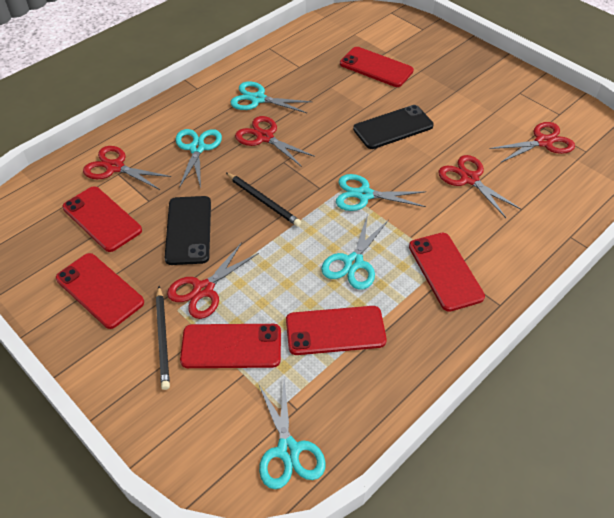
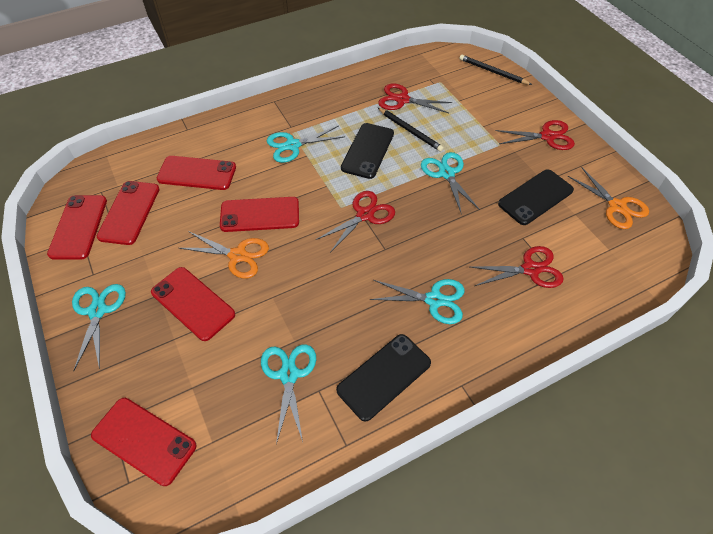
black phone: [165,196,211,265] [353,105,434,149] = 2 -> [336,334,431,422] [341,123,394,179] [498,169,574,225] = 3
orange scissors: none = 0 -> [179,231,269,279] [568,167,649,229] = 2
red scissors: [83,146,171,190] [167,242,259,319] [235,116,315,167] [438,155,522,218] [489,122,575,163] = 5 -> [316,191,395,253] [378,84,452,113] [470,246,564,288] [495,120,575,150] = 4

